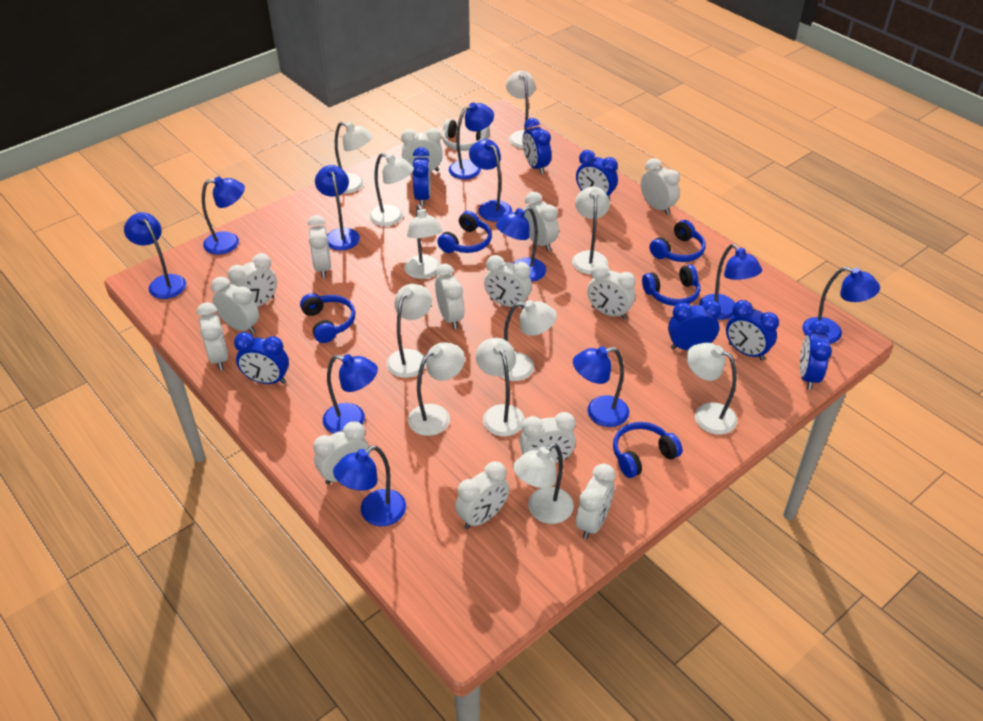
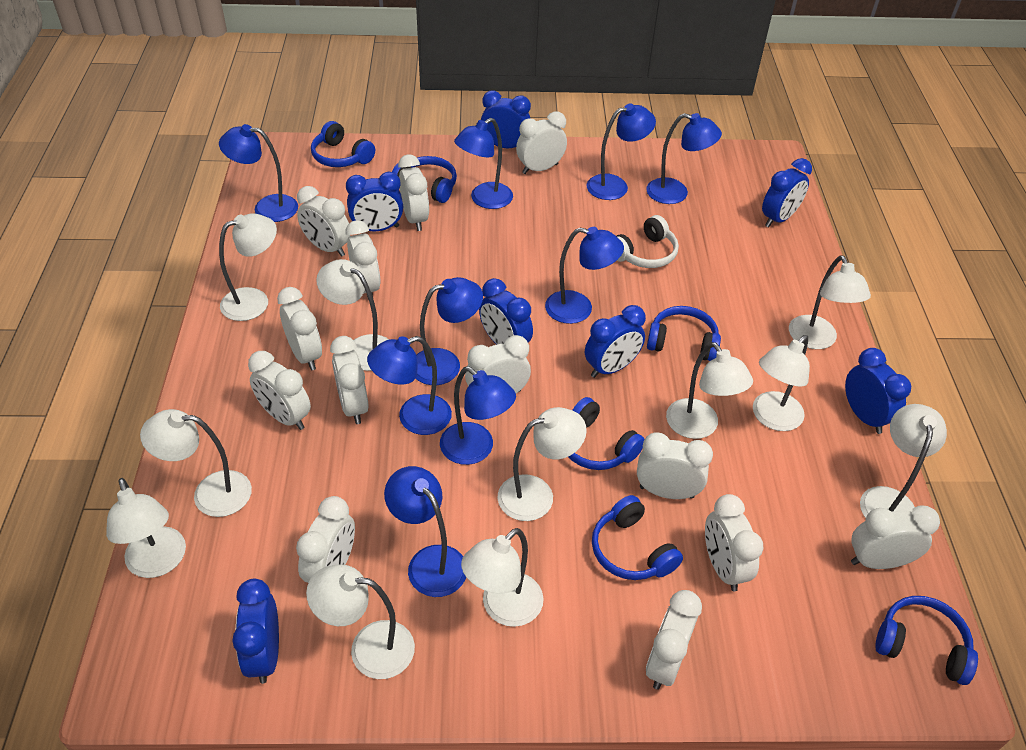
blue headphones: [300,293,355,343] [438,211,492,253] [613,422,682,478] [642,265,700,306] [649,220,705,262] = 5 -> [311,121,375,167] [392,156,457,203] [568,397,644,470] [592,495,683,580] [647,306,721,361] [875,596,978,685] = 6
blue lamp: [124,212,186,299] [202,176,245,255] [315,165,360,251] [323,354,378,434] [333,446,406,526] [449,102,494,179] [469,139,512,222] [496,207,546,282] [573,346,629,427] [699,244,762,320] [802,267,880,344] = 11 -> [219,124,298,222] [367,336,452,435] [384,466,466,597] [416,277,483,385] [440,366,516,465] [454,118,513,209] [545,227,624,324] [587,103,656,200] [646,113,722,204] = 9
white clock: [197,302,228,370] [211,277,259,334] [228,253,277,307] [308,215,331,278] [314,421,370,485] [401,128,443,172] [435,264,464,329] [455,461,509,529] [484,255,532,309] [520,412,576,463] [524,192,559,251] [576,464,615,539] [587,263,636,319] [641,158,680,215] = 14 -> [248,351,311,430] [277,287,322,371] [296,496,355,583] [297,186,350,257] [330,336,369,424] [346,220,381,300] [398,154,429,231] [465,335,531,394] [516,111,567,174] [637,432,713,499] [646,590,702,690] [705,494,763,591] [851,505,940,569] = 13

